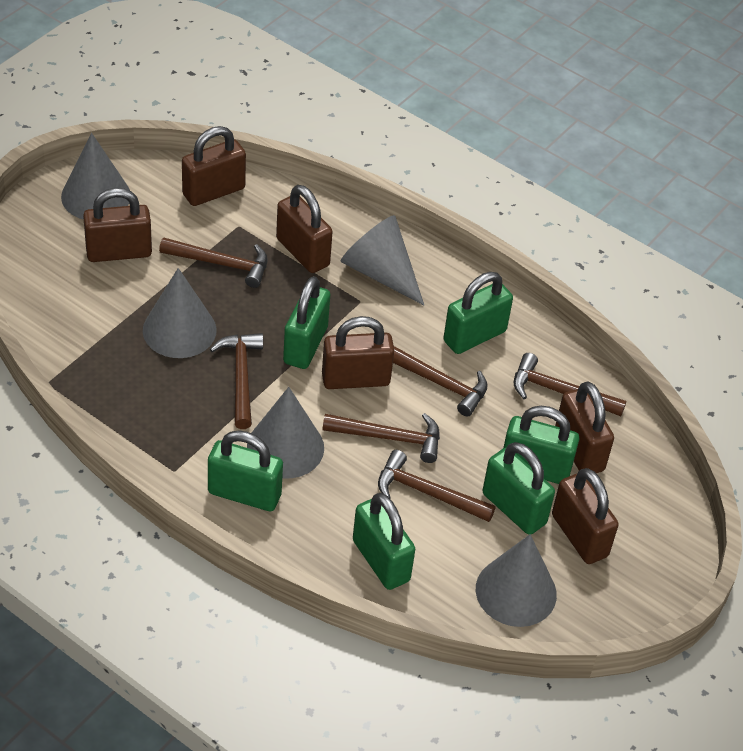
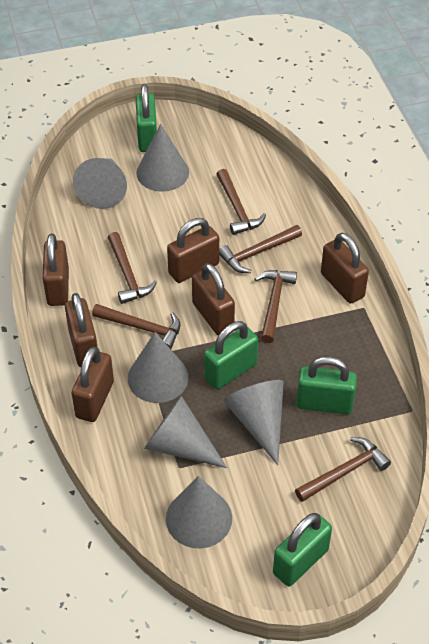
green padlock: [208,430,283,511] [283,276,330,369] [353,493,415,590] [443,272,513,354] [482,442,555,535] [503,406,579,484] = 6 -> [136,84,157,152] [204,321,258,389] [273,513,332,586] [296,357,357,414] = 4
grey cone: [61,133,130,219] [143,268,217,358] [247,387,324,479] [341,215,424,305] [476,534,557,627] = 5 -> [73,158,127,209] [128,332,188,403] [136,124,189,192] [144,396,227,468] [166,476,232,549] [223,380,284,465] = 6

